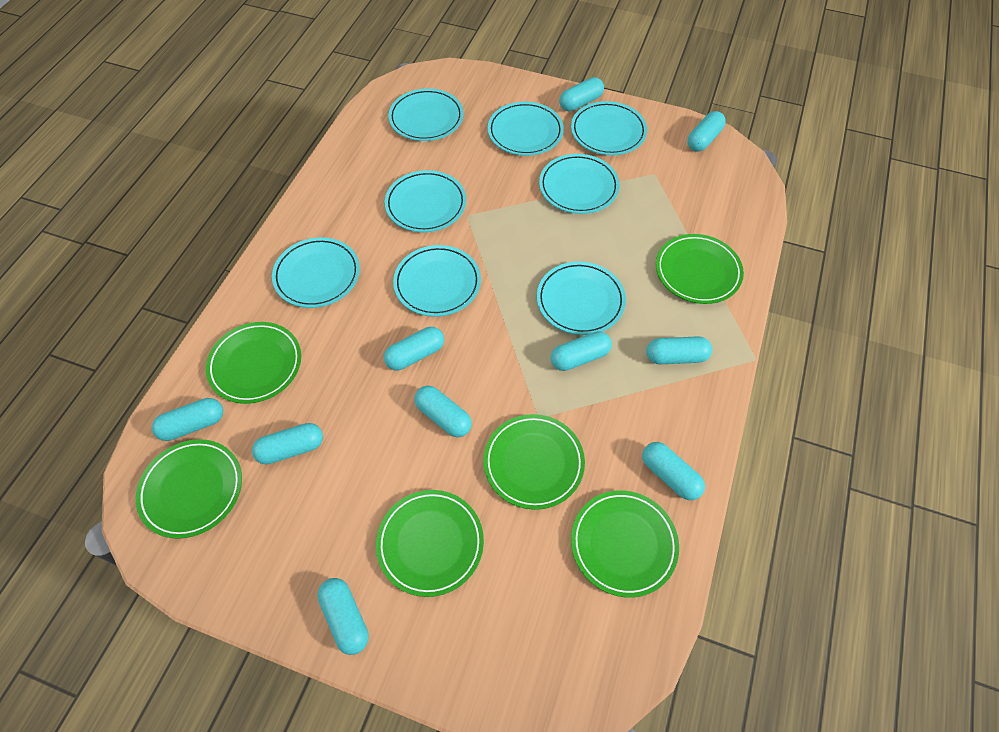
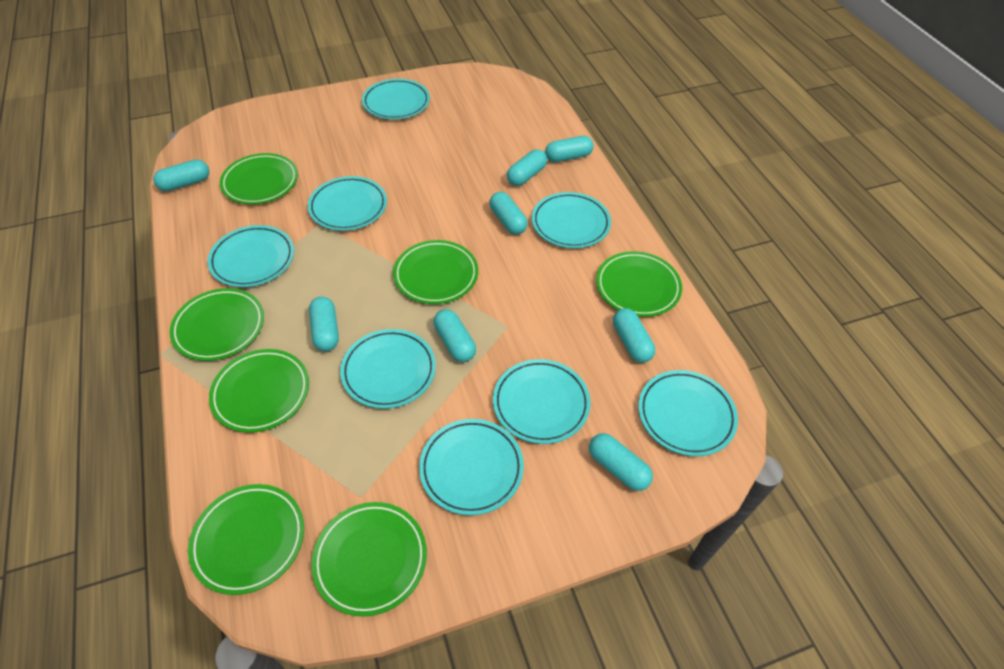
green plate: [136,439,242,539] [206,322,301,404] [376,490,484,597] [483,414,585,510] [571,490,679,598] [656,234,744,304] = 6 -> [170,288,264,361] [188,484,304,595] [209,349,309,433] [220,153,298,204] [311,502,427,617] [393,240,478,304] [596,251,682,317] = 7
turquoise capsule: [152,398,223,441] [252,423,323,464] [317,578,369,655] [384,327,444,370] [415,386,472,437] [551,331,612,371] [559,77,604,111] [642,442,705,500] [646,336,712,364] [688,111,726,152] = 10 -> [153,159,209,191] [309,297,339,351] [434,309,476,362] [490,192,528,235] [507,149,547,186] [545,136,594,162] [589,433,653,491] [613,308,655,363] = 8

